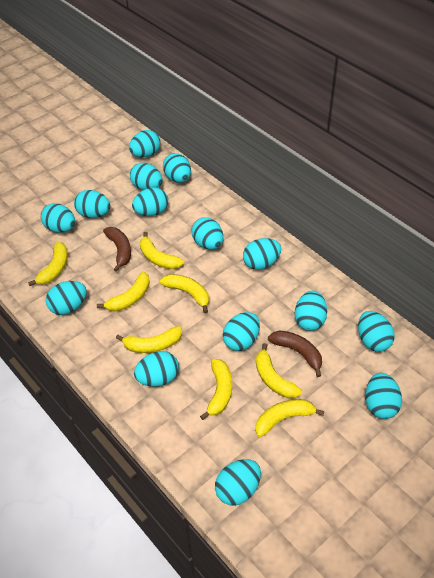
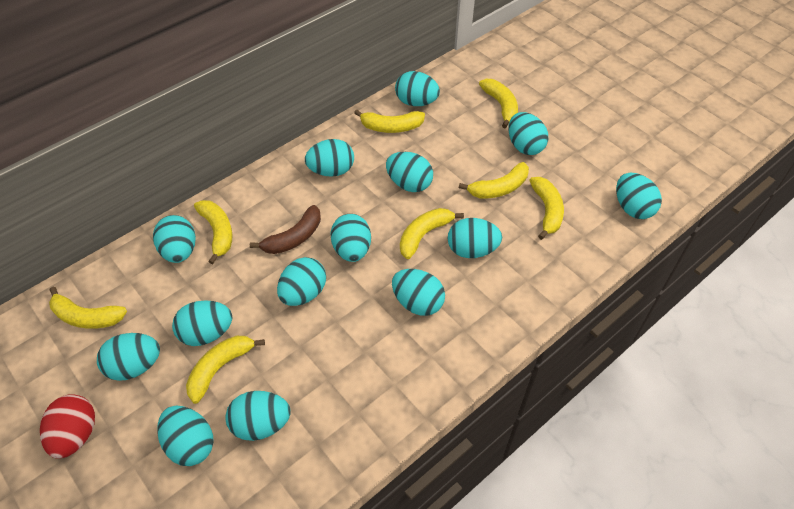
brown banana: [103,227,131,272] [268,330,322,377] = 2 -> [250,205,321,254] = 1
red egg: none = 0 -> [40,394,95,459] = 1
turquoise egg: [41,203,75,233] [46,281,87,315] [74,190,110,218] [129,130,160,157] [130,163,163,190] [132,187,168,216] [134,351,179,387] [163,153,191,183] [191,217,223,250] [215,459,261,506] [223,312,260,351] [243,238,281,270] [295,291,327,331] [358,311,394,352] [365,373,402,419] = 15 -> [97,333,160,381] [153,215,196,263] [157,406,214,466] [172,300,233,346] [225,391,291,441] [277,257,326,306] [305,139,354,177] [330,214,371,262] [386,152,433,192] [392,269,445,316] [395,71,440,106] [447,218,502,258] [508,112,548,155] [616,173,662,219] = 14

